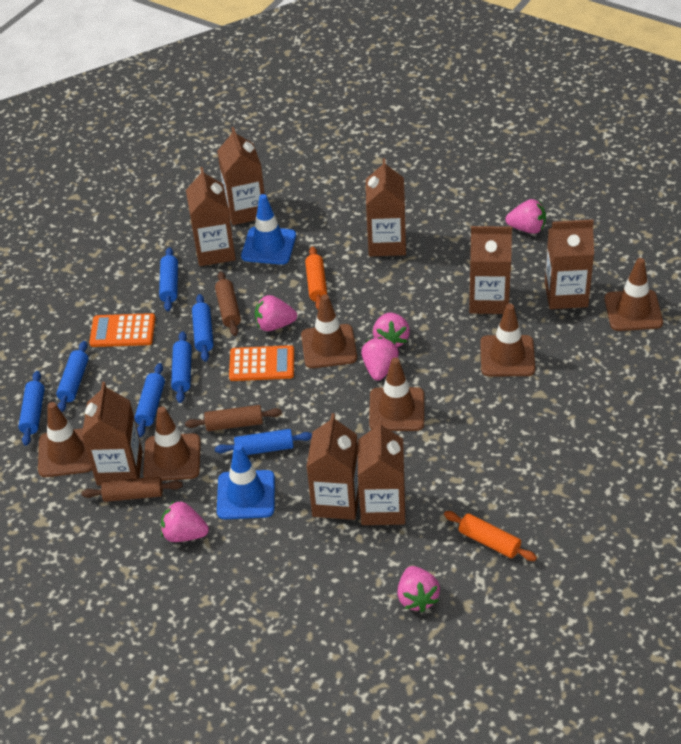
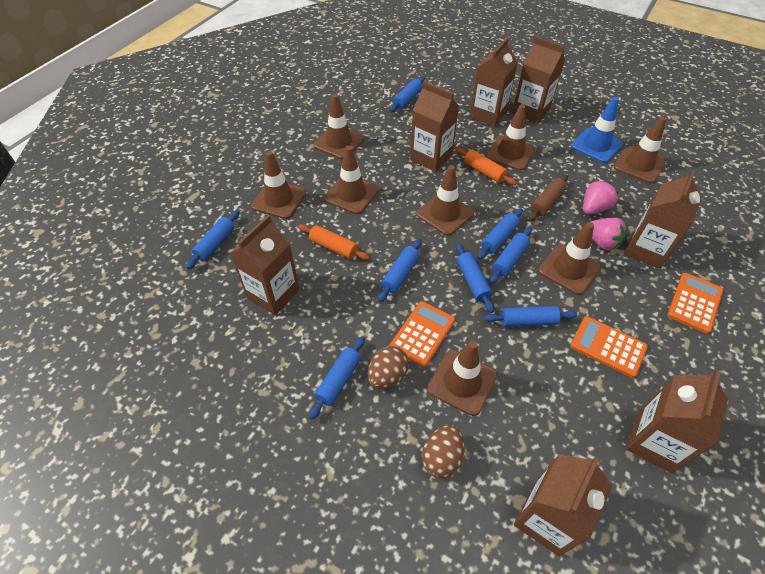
blue rolling pin: [18,371,45,446] [56,341,88,412] [134,363,165,437] [159,247,178,311] [171,331,192,403] [192,294,213,362] [215,429,312,455] = 7 -> [186,210,239,270] [309,337,365,420] [378,239,421,302] [390,77,425,112] [456,243,494,313] [477,208,523,260] [484,306,577,327] [490,227,532,284] = 8
blue traffic cone: [217,444,275,519] [241,194,296,265] = 2 -> [571,97,623,163] = 1
brown carton: [82,382,143,486] [186,167,236,266] [217,127,265,225] [306,413,359,520] [358,419,405,525] [366,158,406,256] [469,226,512,314] [545,219,594,309] = 8 -> [230,215,300,315] [410,81,459,172] [469,37,518,126] [512,36,565,123] [514,454,612,556] [624,170,702,269] [626,370,728,473] = 7
brown egg: none = 0 -> [368,346,409,389] [422,425,465,478] = 2
brown rolling pin: [82,476,183,502] [185,405,282,431] [215,271,241,336] = 3 -> [529,174,568,221] = 1
brown traffic cone: [38,402,92,477] [143,406,201,481] [301,294,357,368] [369,357,424,431] [480,304,535,376] [604,258,663,331] = 6 -> [251,151,306,219] [313,94,364,160] [324,146,379,214] [416,165,474,235] [427,341,497,416] [486,104,536,171] [538,222,601,295] [614,116,667,183] = 8
orange calculator: [89,313,155,347] [229,345,294,381] = 2 -> [390,301,455,367] [570,316,648,378] [667,273,723,334] = 3
pink strawberry: [161,501,209,542] [255,295,297,331] [361,337,399,381] [373,313,410,347] [397,566,440,612] [505,199,546,234] = 6 -> [583,180,618,215] [591,218,627,251] = 2

